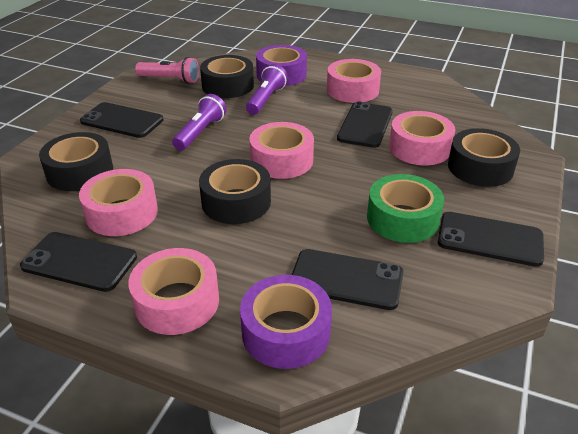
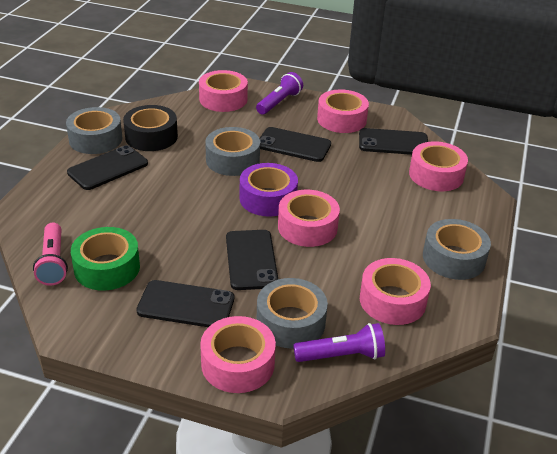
black tape: [39,132,113,191] [199,159,271,224] [200,55,254,98] [448,128,520,187] = 4 -> [123,105,178,151] = 1
grey tape: none = 0 -> [66,107,122,154] [205,127,260,176] [256,278,328,349] [423,219,491,280] = 4
pink tape: [79,169,158,236] [128,248,219,335] [249,122,314,179] [327,59,381,103] [389,111,455,165] = 5 -> [199,70,248,112] [200,316,276,393] [278,190,340,247] [317,89,369,133] [360,258,431,325] [409,141,468,191] = 6
purple tape: [240,275,332,369] [256,45,307,86] = 2 -> [240,163,298,217] = 1

